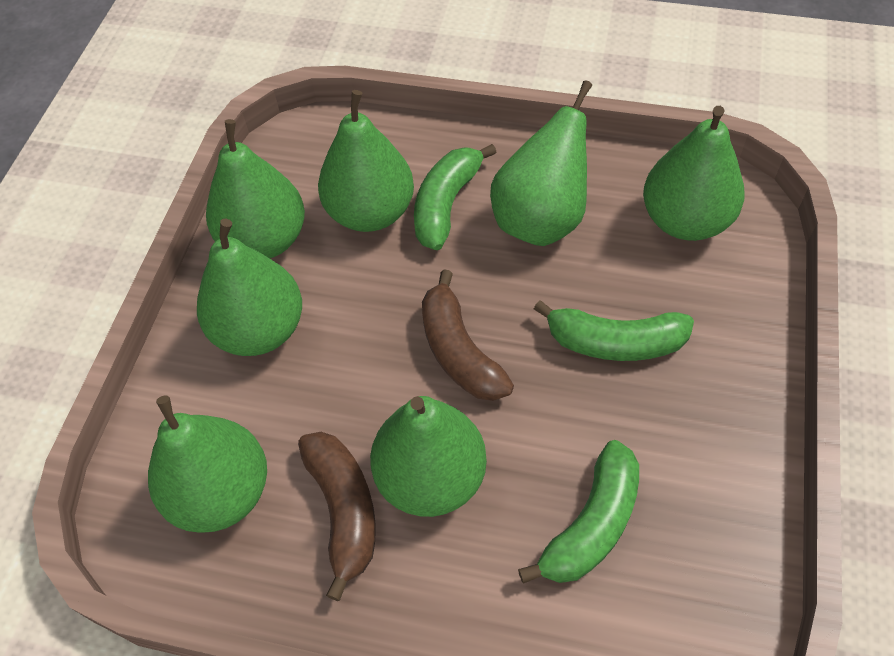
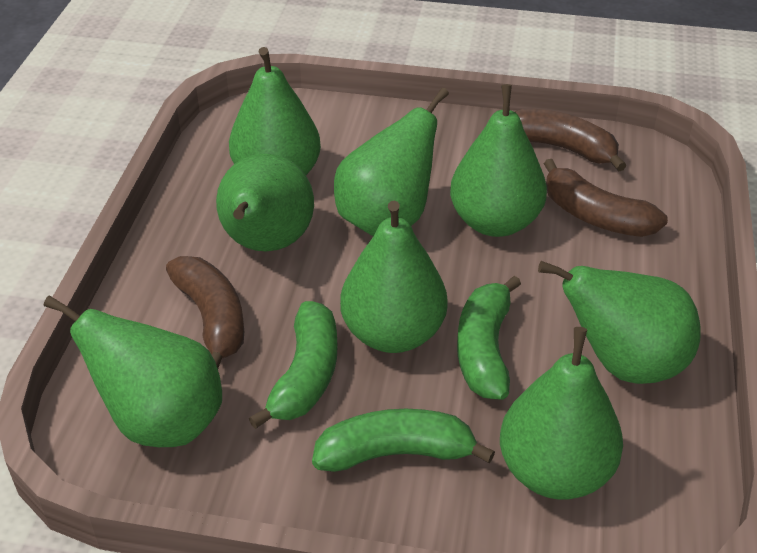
brown banana: [298,432,376,601] [422,269,514,401] = 2 -> [166,256,244,368] [515,108,627,172] [544,159,668,237] = 3
green pear: [148,396,267,533] [197,219,302,356] [206,119,305,258] [318,90,414,232] [370,396,487,517] [490,80,592,246] [643,106,744,241] = 7 -> [44,295,222,447] [216,154,314,251] [229,47,321,175] [334,88,449,236] [340,200,447,353] [450,84,547,237] [500,327,623,500] [538,261,701,384] = 8

